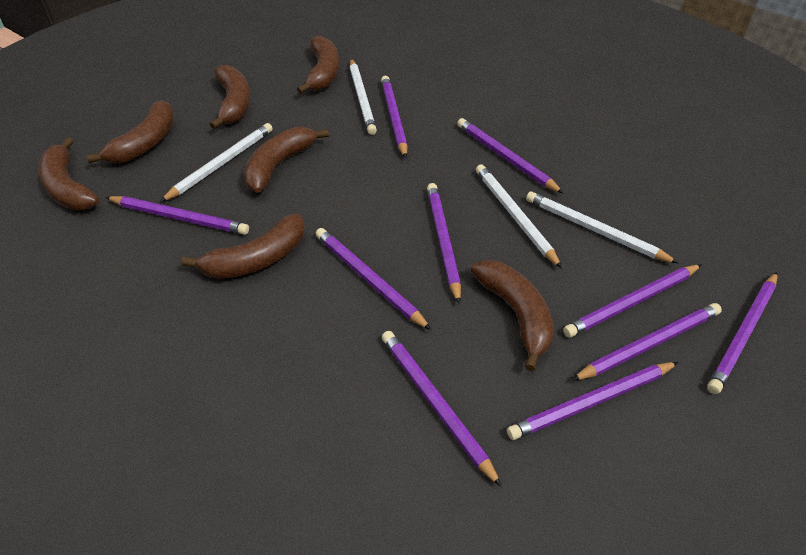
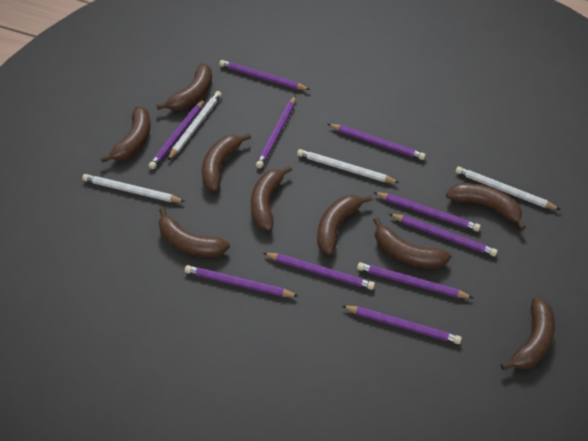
brown banana: [38,137,99,210] [86,100,174,163] [181,213,305,279] [210,65,250,129] [243,127,329,193] [297,36,339,94] [470,260,554,371] = 7 -> [101,106,151,162] [156,63,212,111] [159,207,230,257] [202,133,251,191] [251,166,292,231] [317,195,373,255] [373,217,452,268] [446,183,526,230] [501,297,555,370] = 9

